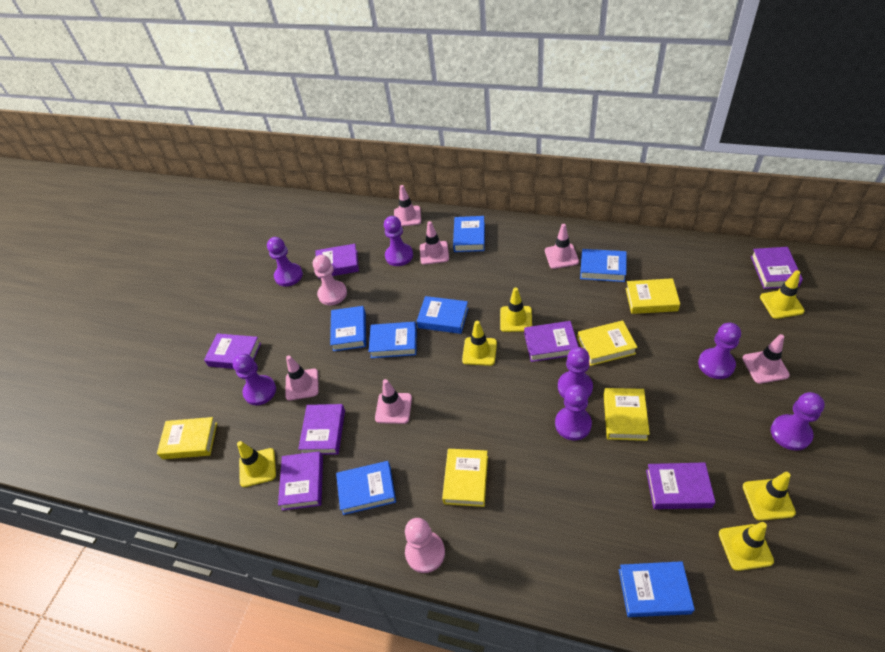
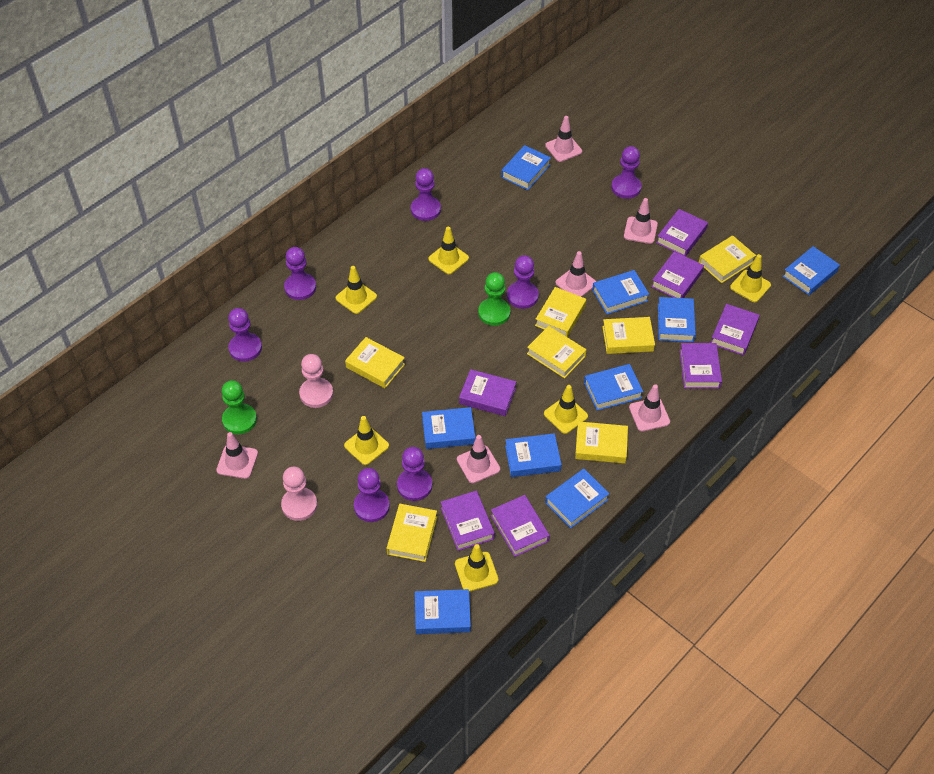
blue book: [330,306,366,351] [336,461,396,515] [369,322,417,358] [417,296,469,334] [453,216,485,252] [580,249,627,282] [619,561,695,617] = 7 -> [415,589,471,634] [422,407,476,449] [501,145,551,190] [505,433,562,477] [545,469,610,528] [584,364,643,411] [592,270,649,314] [658,297,696,342] [782,246,840,295] = 9
green pawn: none = 0 -> [222,380,257,434] [478,272,510,326] = 2
yellow book: [157,417,217,459] [442,449,488,507] [577,321,638,366] [604,388,650,441] [625,278,680,314] = 5 -> [345,337,405,388] [387,504,437,562] [527,326,586,378] [535,287,586,337] [575,421,628,464] [602,317,655,354] [699,235,756,283] = 7

